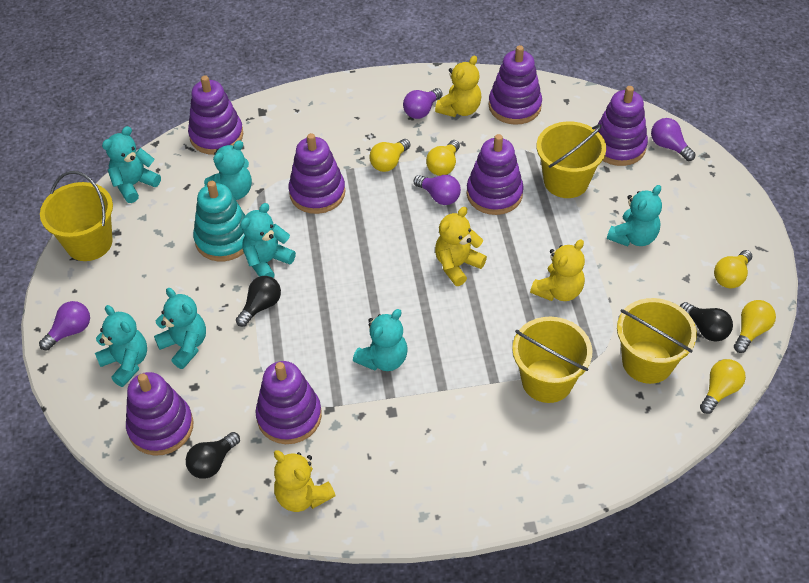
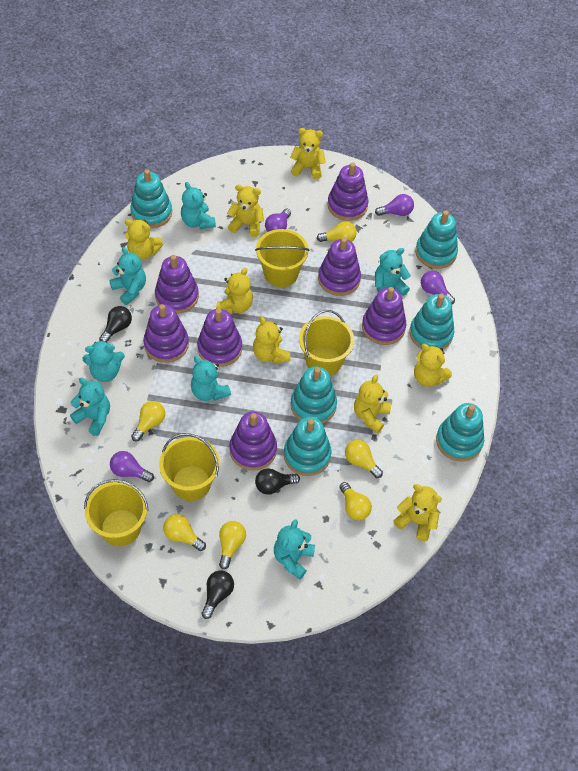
turquoise stacking toy: [193,181,245,261] = 1 -> [130,169,172,228] [284,417,332,476] [291,366,337,424] [409,294,454,349] [415,211,458,269] [436,403,484,462] = 6
yellow light bulb: [369,139,410,172] [426,140,460,176] [700,359,746,414] [714,250,752,288] [734,300,776,353] = 5 -> [131,401,165,441] [163,514,206,551] [219,521,246,569] [317,221,357,242] [339,482,372,520] [345,440,383,478] = 6
yellow teddy bear: [274,450,336,512] [435,55,481,117] [435,207,487,286] [530,239,585,301] = 4 -> [125,219,163,260] [216,267,253,314] [227,184,264,237] [253,316,290,364] [290,128,326,179] [354,375,391,433] [393,484,442,541] [414,344,452,387] = 8

